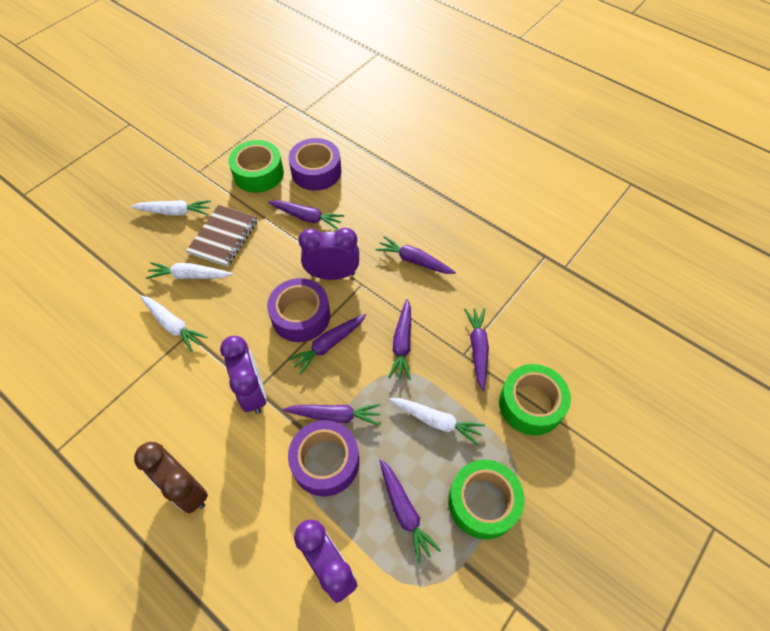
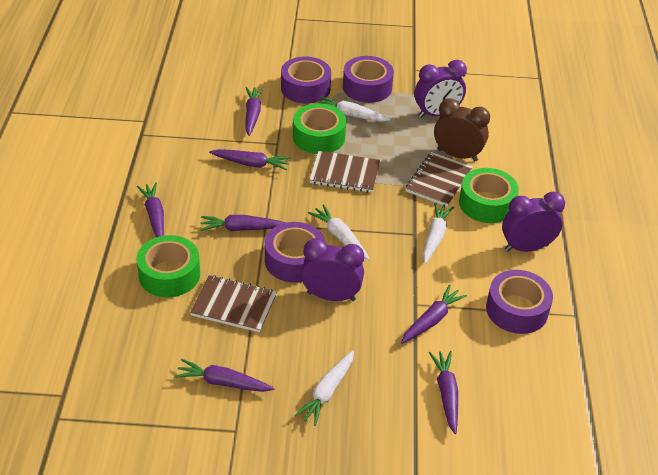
brown notebook: [186,205,258,267] = 1 -> [190,275,277,332] [309,151,380,193] [406,152,473,207] = 3
purple tape: [267,278,330,342] [288,138,341,191] [288,420,359,496] = 3 -> [265,222,325,283] [281,57,331,104] [343,56,394,103] [486,270,553,334] = 4

